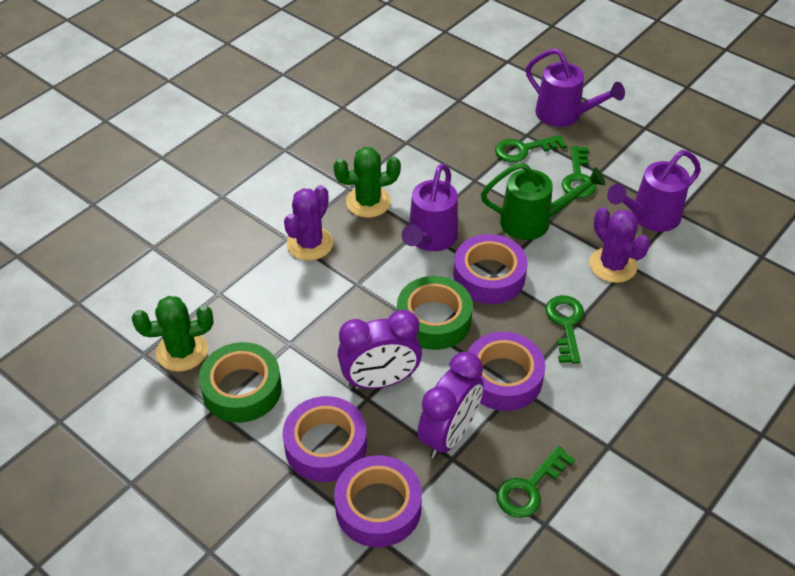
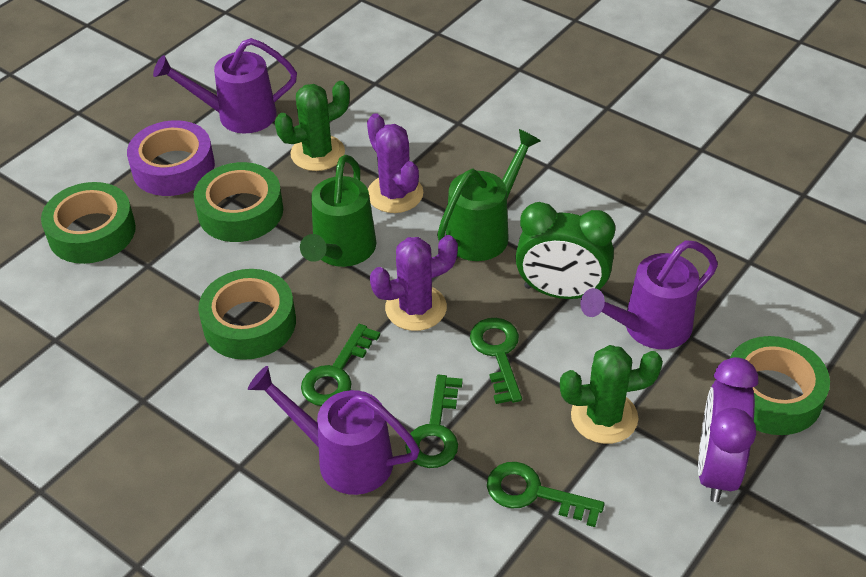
green clock: none = 0 -> [515,202,615,299] = 1
green tape: [199,342,282,423] [397,276,473,350] = 2 -> [41,182,136,264] [194,162,283,242] [198,269,296,360] [730,336,830,435] = 4
green watering can: [481,163,605,240] = 1 -> [300,155,377,267] [437,129,541,261] = 2
purple clock: [338,310,422,389] [418,352,484,458] = 2 -> [698,357,758,502] = 1
purple tape: [283,396,367,482] [334,455,422,547] [454,234,528,304] [468,332,545,411] = 4 -> [127,120,215,196] = 1

